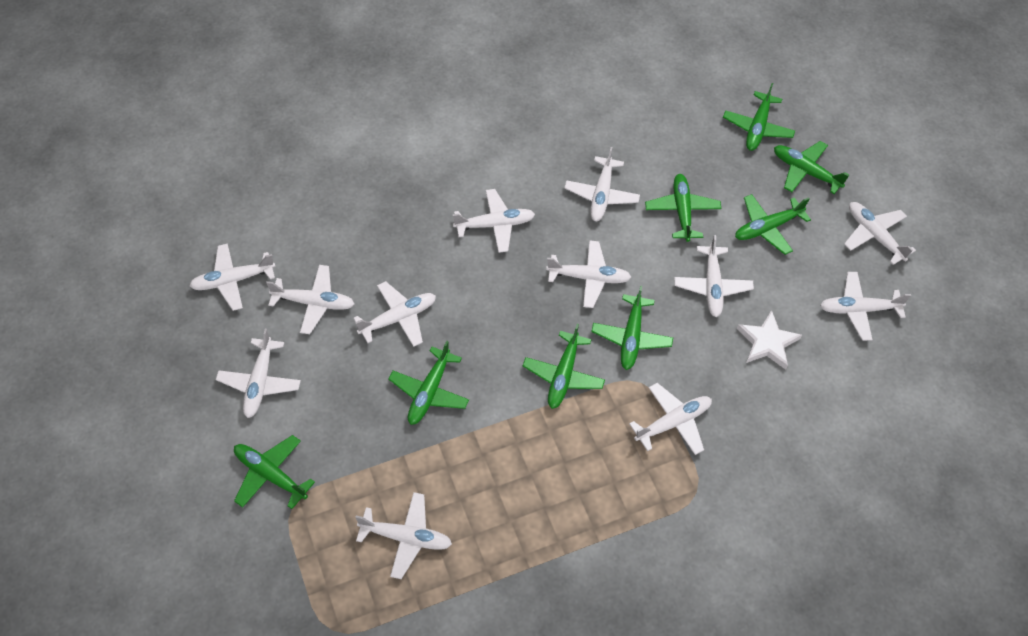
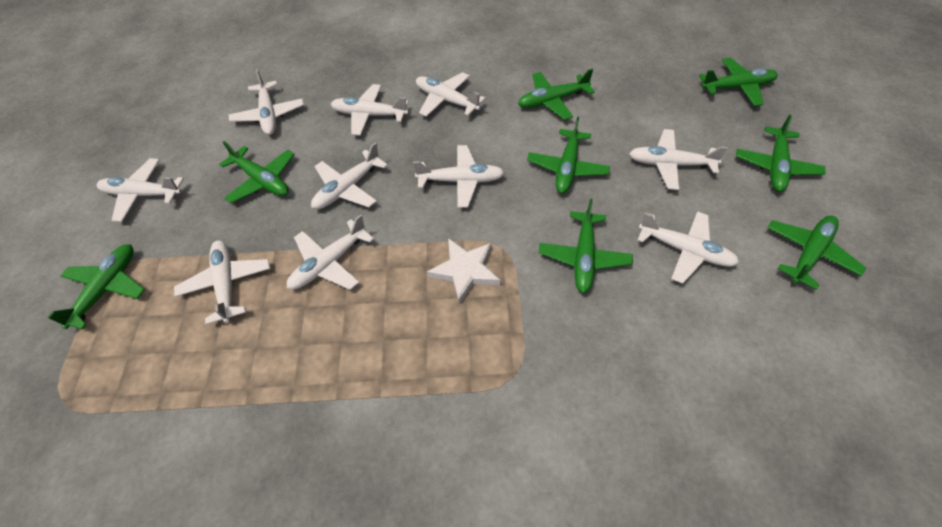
white plane: [189,244,275,311] [216,329,301,418] [266,265,355,334] [353,281,436,347] [355,492,452,579] [453,189,535,253] [546,240,631,308] [565,147,640,221] [629,383,712,455] [674,235,754,317] [820,272,911,341] [844,202,916,265] = 12 -> [97,158,184,222] [174,240,270,325] [229,69,304,135] [287,214,374,290] [311,142,388,209] [331,84,409,136] [413,145,505,208] [416,72,485,117] [629,129,728,190] [637,211,739,284] = 10

